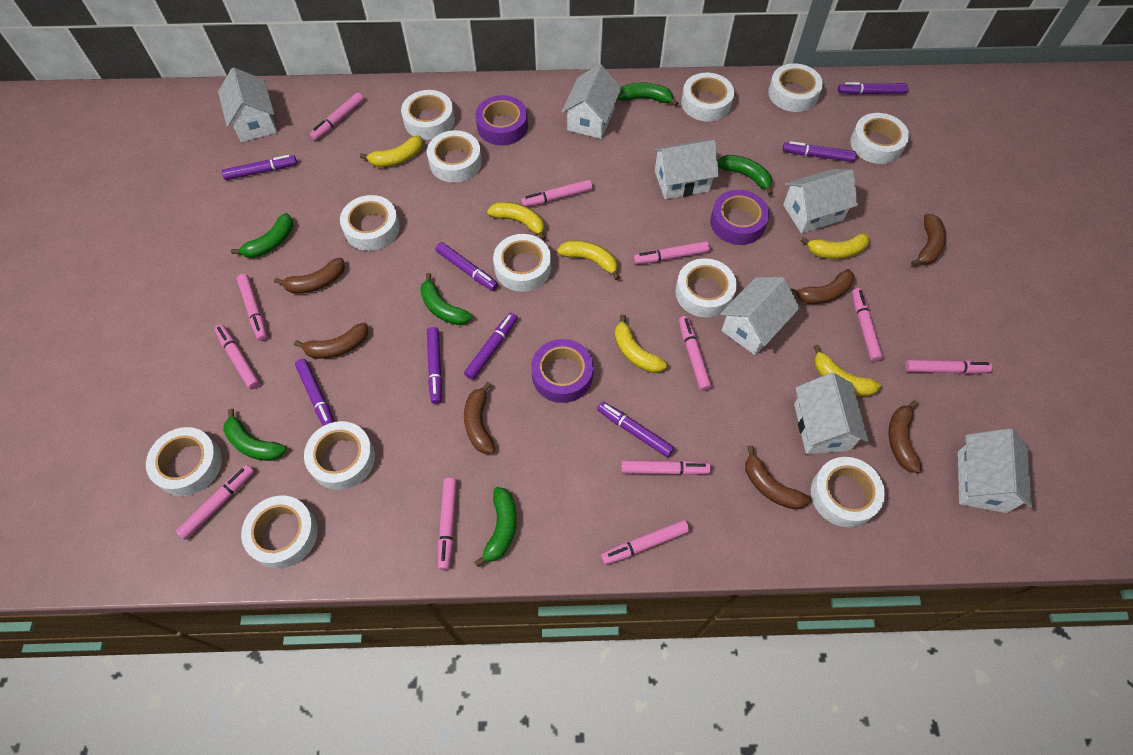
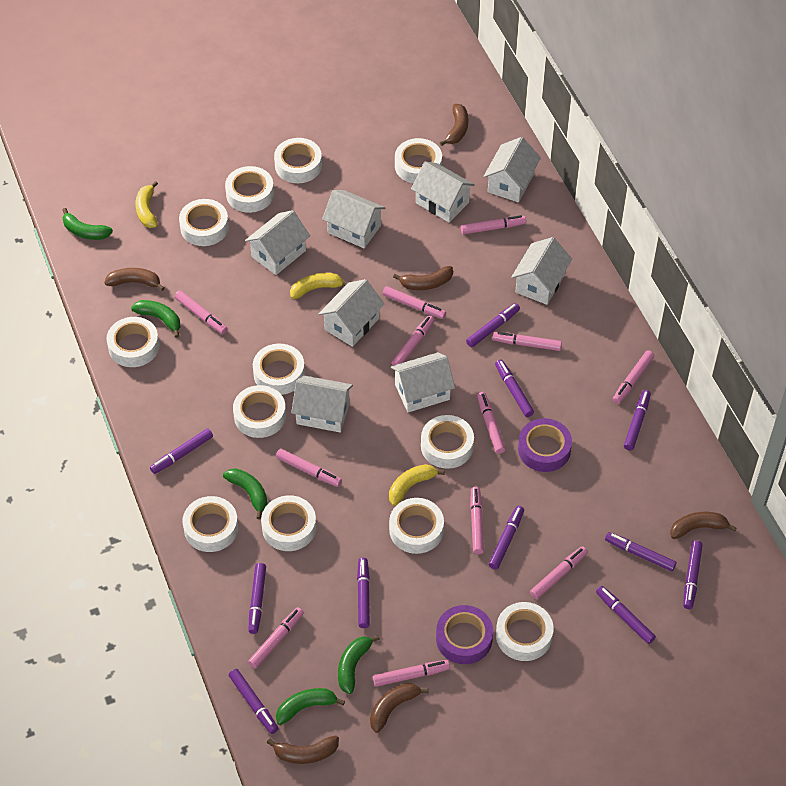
brown banana: [274,258,345,293] [294,323,369,359] [464,382,495,454] [745,445,811,509] [790,269,854,304] [888,400,922,473] [911,213,946,266] = 7 -> [104,268,165,291] [267,736,339,764] [370,683,429,733] [393,266,453,290] [440,104,468,146] [670,512,736,539] = 6
green banana: [223,408,286,461] [231,213,293,258] [420,273,472,325] [475,487,517,567] [617,83,678,106] [718,155,773,195] = 6 -> [63,208,113,240] [131,300,181,338] [223,468,268,519] [276,688,345,725] [338,635,380,694] = 5
purple marker: [222,155,297,180] [295,359,334,426] [427,327,442,404] [436,242,498,291] [464,313,517,380] [597,402,674,457] [783,141,856,162] [838,82,908,95] = 8 -> [150,428,213,474] [229,669,278,734] [248,563,266,634] [357,558,370,628] [466,303,520,347] [488,506,524,570] [495,359,534,417] [596,586,656,644] [605,532,677,571] [624,390,651,451] [683,540,703,609] = 11
purple tape: [476,95,528,145] [531,339,594,403] [710,190,769,245] = 3 -> [436,605,493,664] [518,418,572,472] = 2
white house: [218,67,277,142] [562,64,622,139] [653,140,719,199] [720,277,800,355] [783,169,858,233] [794,372,869,454] [958,428,1032,513] = 7 -> [245,210,310,275] [291,375,353,433] [318,279,384,347] [322,190,385,248] [391,352,455,412] [411,161,475,222] [483,137,541,203] [511,237,572,305] = 8
yellow banana: [360,136,423,167] [487,202,545,240] [557,240,620,280] [615,315,667,373] [800,233,870,259] [814,345,881,396] = 6 -> [135,181,158,228] [290,273,348,299] [389,464,445,506] = 3

